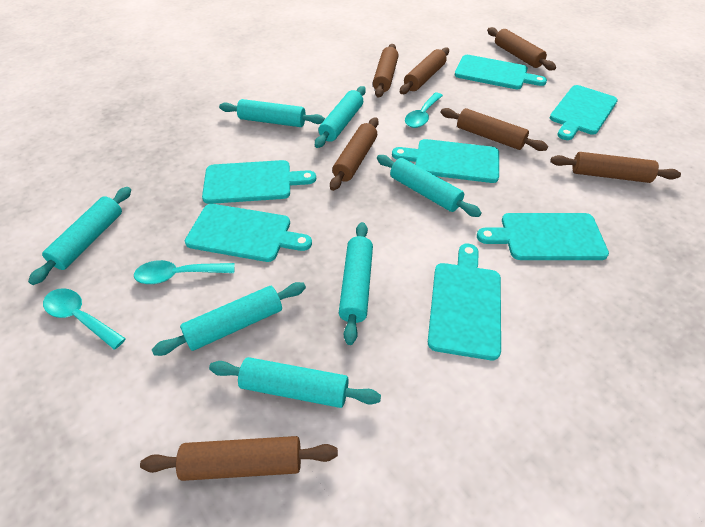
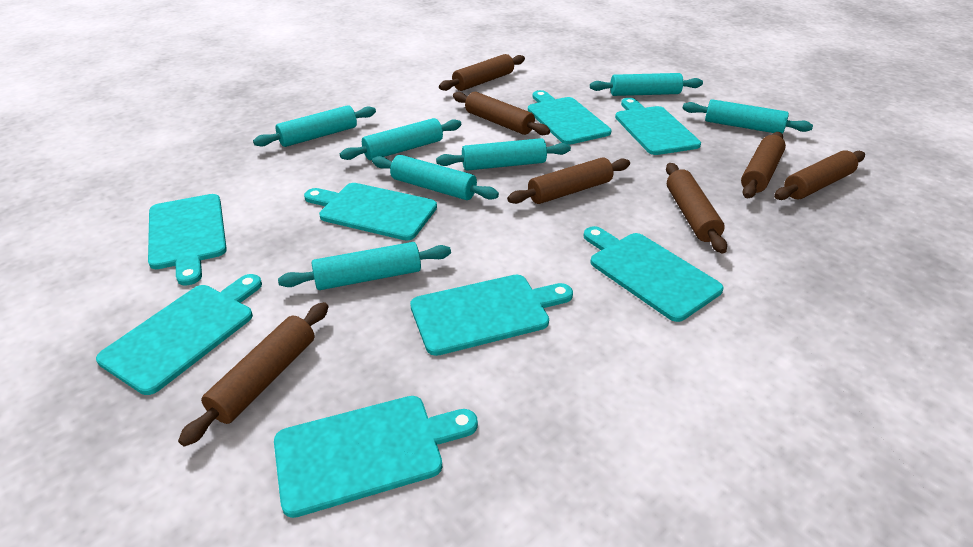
turquoise cutting board: [185,204,312,262] [202,160,316,204] [392,139,499,183] [428,244,501,360] [455,55,547,89] [477,213,609,260] [550,85,618,140] = 7 -> [96,274,262,395] [148,194,227,286] [274,396,478,518] [304,183,437,241] [410,275,573,356] [528,90,612,145] [584,226,723,322] [615,98,701,155] = 8
turquoise spoon: [43,288,126,350] [134,260,235,284] [405,93,443,128] = 3 -> none = 0

